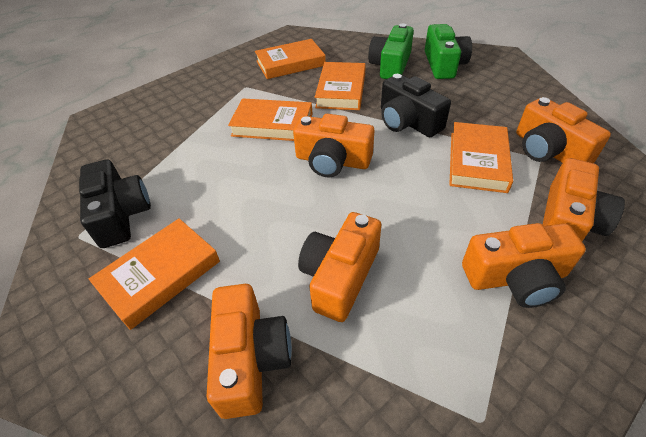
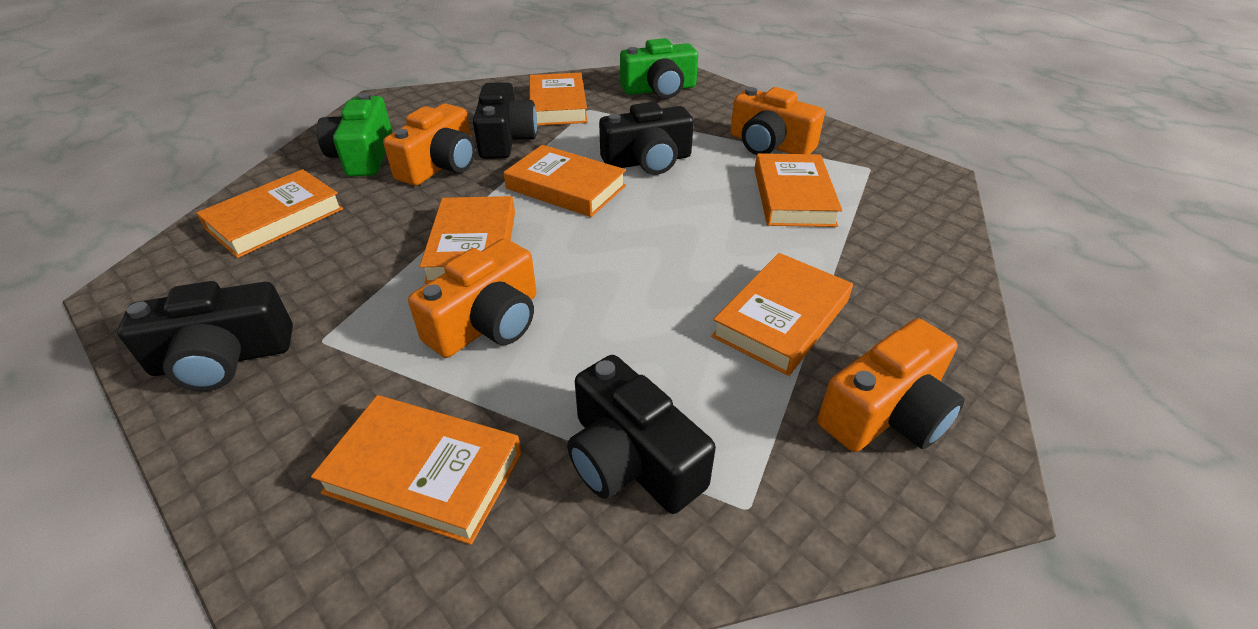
black camera: [79,160,151,248] [381,74,451,137] = 2 -> [117,281,293,391] [473,82,537,159] [567,355,716,514] [599,102,694,175] = 4
orange book: [89,218,220,330] [228,98,313,141] [255,39,326,79] [315,62,366,110] [449,122,513,193] = 5 -> [196,169,343,258] [311,395,522,545] [420,196,515,284] [503,145,626,217] [529,73,588,126] [711,253,853,376] [754,153,842,227] = 7
orange camera: [206,284,292,419] [293,114,374,177] [298,212,381,322] [462,223,586,308] [516,97,611,163] [542,158,625,241] = 6 -> [383,104,475,186] [408,238,537,358] [730,87,825,155] [818,318,965,452] = 4

